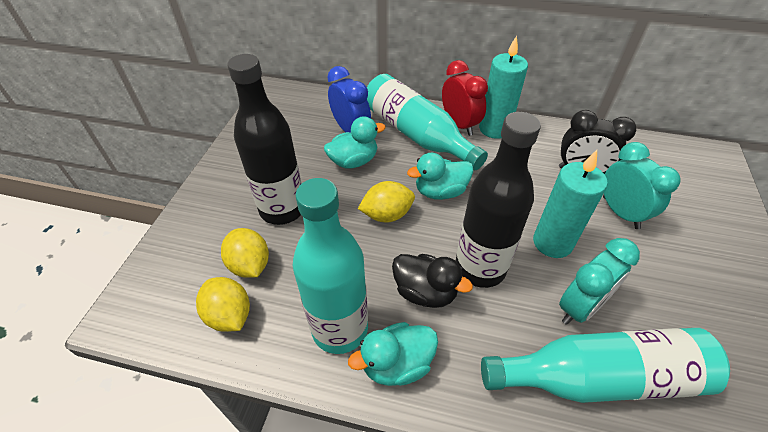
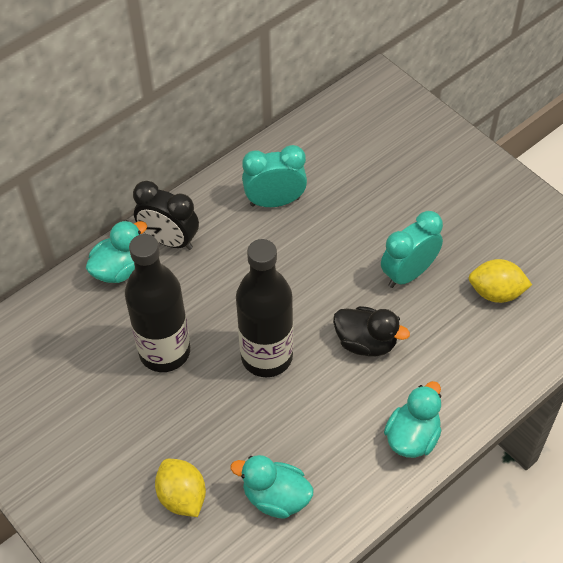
blue clock: [327,66,371,133] = 1 -> none = 0
red clock: [442,60,488,136] = 1 -> none = 0
turquoise bottle: [293,178,368,354] [367,74,488,170] [481,328,730,403] = 3 -> none = 0
turquoise candle: [479,36,528,139] [533,150,608,258] = 2 -> none = 0
yellow lemon: [196,277,250,332] [221,228,269,278] [358,181,415,222] = 3 -> [155,459,206,517] [468,259,532,303] = 2

